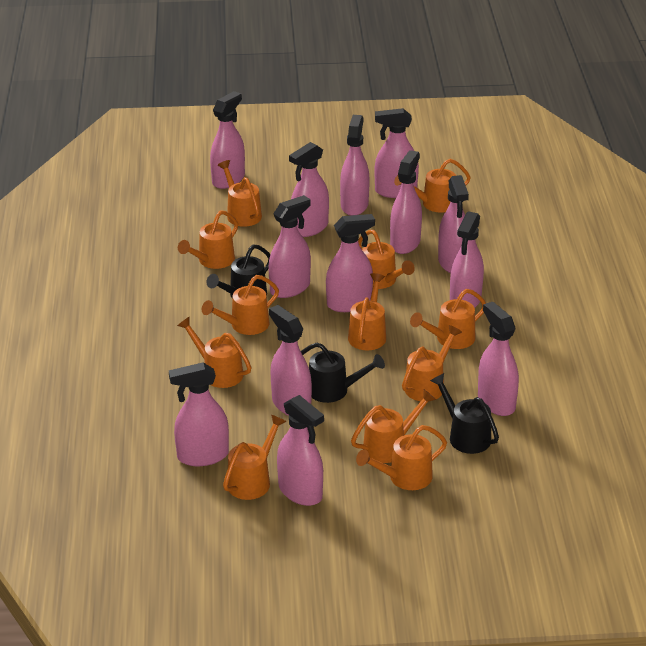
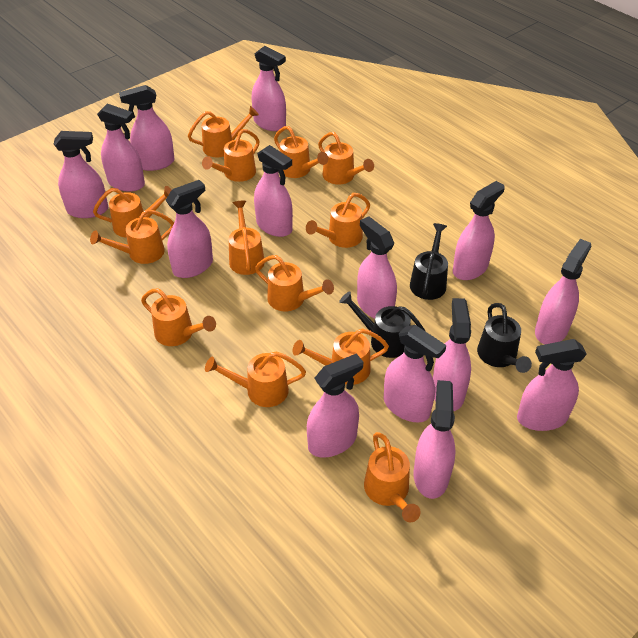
orange watering can: [177,317,252,388] [178,210,238,269] [202,275,279,335] [218,160,262,227] [223,415,286,500] [348,273,386,350] [351,390,436,463] [356,425,447,490] [358,230,415,289] [394,159,471,213] [402,325,462,401] [410,289,486,349] = 12 -> [90,209,174,264] [93,186,172,238] [141,288,216,346] [188,106,259,157] [202,129,260,182] [205,351,306,407] [229,201,265,275] [255,255,334,311] [274,126,328,178] [292,328,389,385] [306,193,370,248] [318,132,374,185] [364,432,421,523] = 13
pink spray bottle: [169,362,229,466] [210,91,245,189] [268,195,311,298] [269,305,312,416] [277,395,324,506] [289,142,329,237] [326,214,375,312] [340,115,370,216] [375,108,419,198] [390,150,422,254] [438,175,469,273] [450,211,484,308] [478,302,519,416] = 13 -> [54,131,108,218] [97,104,145,192] [119,85,175,171] [166,180,213,278] [252,46,286,131] [254,145,293,237] [307,353,363,458] [357,216,397,319] [384,325,446,423] [413,380,456,499] [433,298,471,411] [453,181,505,280] [517,339,587,431] [535,239,591,344] = 14

